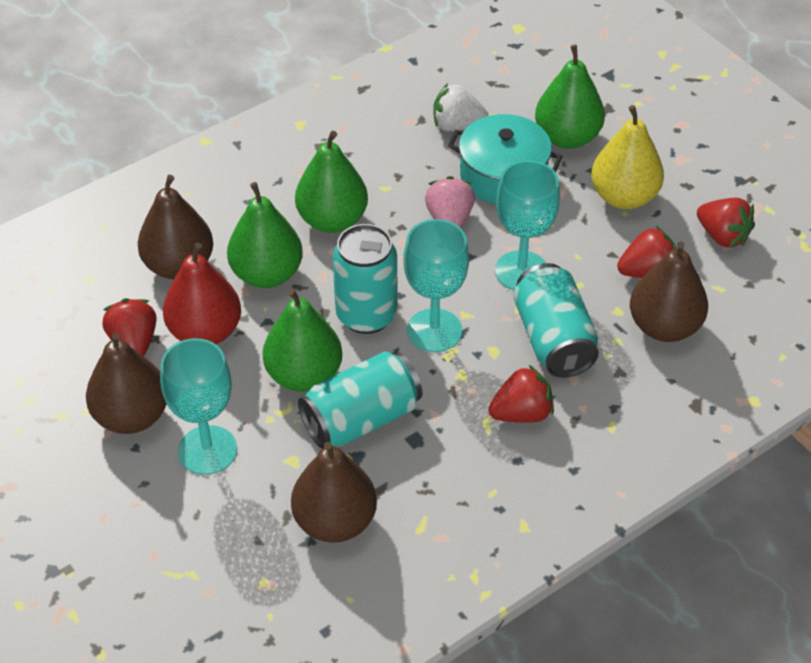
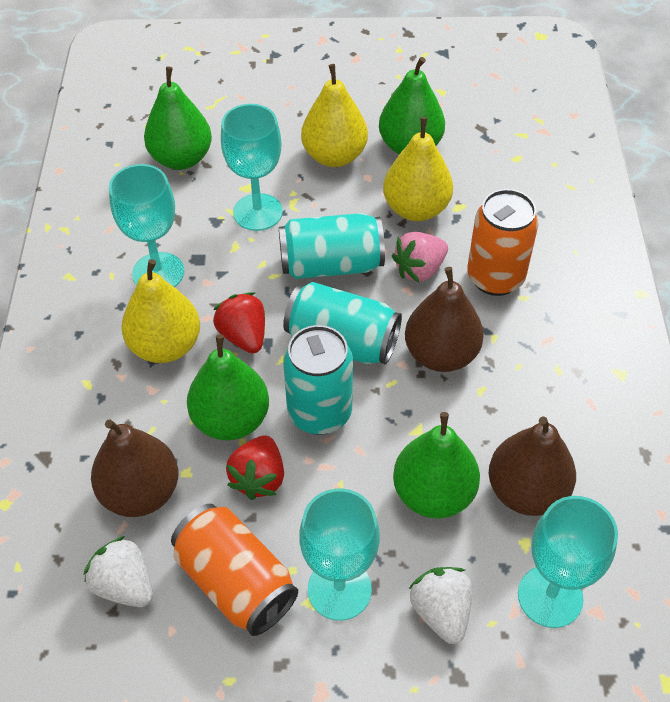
brown pear: [86,332,166,434] [138,175,213,279] [291,442,377,543] [630,241,708,342] = 4 -> [91,419,178,517] [405,267,484,372] [489,417,576,516] = 3
orange can: none = 0 -> [171,504,298,636] [467,189,538,296] = 2
red pear: [163,243,241,344] = 1 -> none = 0
red strawberry: [102,298,157,356] [489,365,554,423] [617,226,676,278] [697,198,755,248] = 4 -> [213,292,265,353] [226,435,284,500] = 2
turquoise goblet: [160,338,237,475] [403,219,469,352] [495,160,560,290] = 3 -> [109,164,184,287] [221,104,283,231] [299,489,380,621] [518,496,618,628] = 4
turquoise pot: [448,114,563,204] = 1 -> none = 0
white strawberry: [433,83,488,131] = 1 -> [84,536,153,607] [409,567,472,644] = 2
yellow pear: [591,105,664,209] = 1 -> [121,259,200,363] [301,64,368,167] [383,117,453,221] = 3

